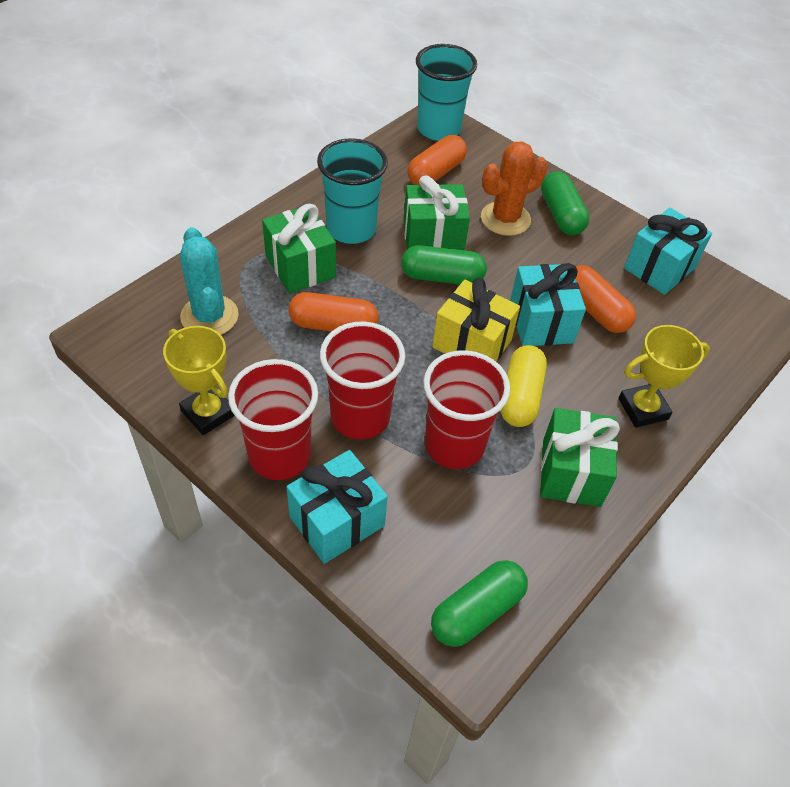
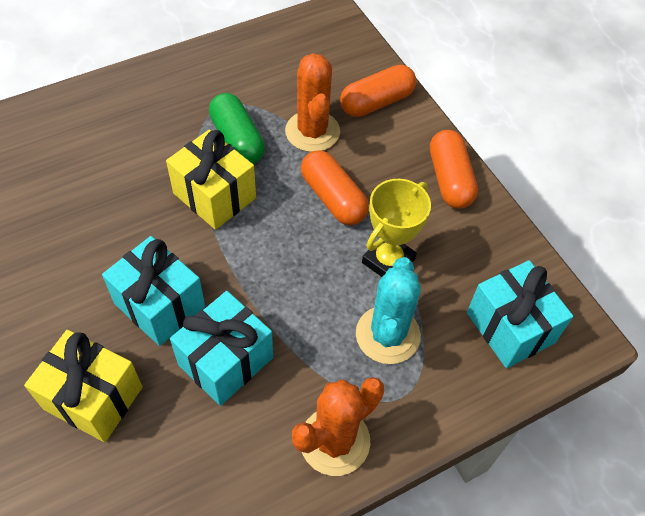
green capsule: [401,245,487,284] [431,560,528,647] [541,171,589,235] = 3 -> [209,93,265,164] = 1
green gift: [262,204,336,293] [403,176,470,250] [540,408,620,507] = 3 -> none = 0
orange cactus: [481,141,548,236] = 1 -> [285,53,340,152] [292,377,384,476] = 2
red cup: [228,359,318,480] [320,322,405,439] [423,350,510,469] = 3 -> none = 0
turquoise cup: [317,138,388,244] [416,44,477,141] = 2 -> none = 0
yellow capsule: [500,345,547,427] = 1 -> none = 0
yellow gift: [432,278,520,361] = 1 -> [24,330,143,442] [166,130,256,230] = 2
yellow trophy: [163,326,235,435] [618,325,710,428] = 2 -> [362,179,431,277] = 1

